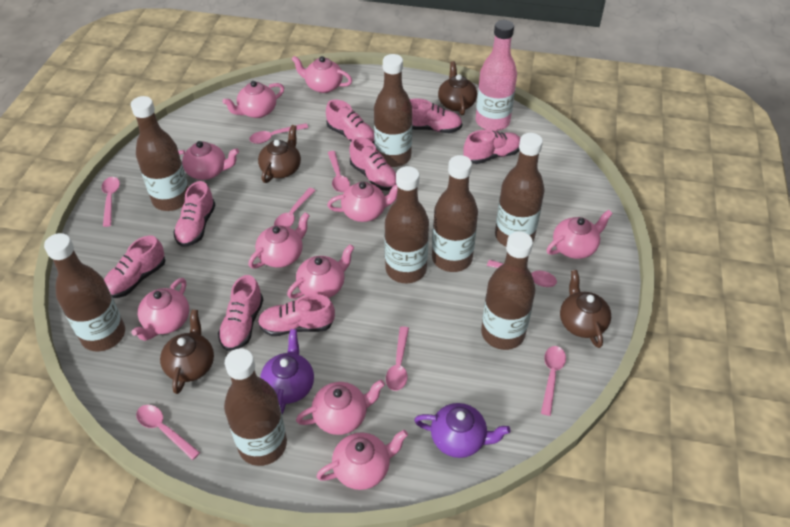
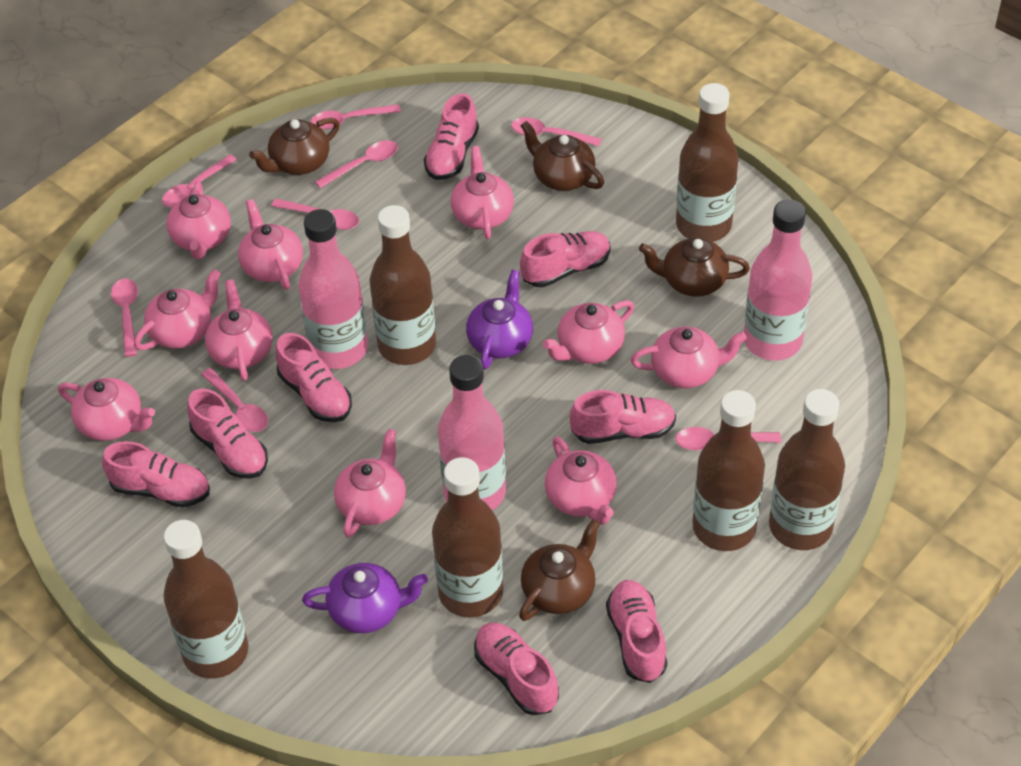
brown bottle: [44,233,125,351] [131,96,188,211] [224,348,287,466] [374,54,412,167] [385,166,429,283] [432,155,478,272] [481,232,536,350] [495,133,544,246] = 8 -> [164,520,248,679] [370,205,436,365] [432,457,503,617] [676,83,738,242] [692,390,765,551] [769,389,845,550] = 6
pink bottle: [476,20,517,131] = 1 -> [298,209,368,369] [438,355,506,510] [744,199,812,360] = 3

